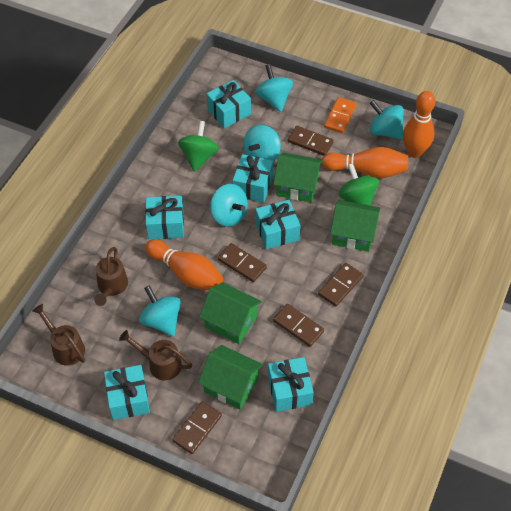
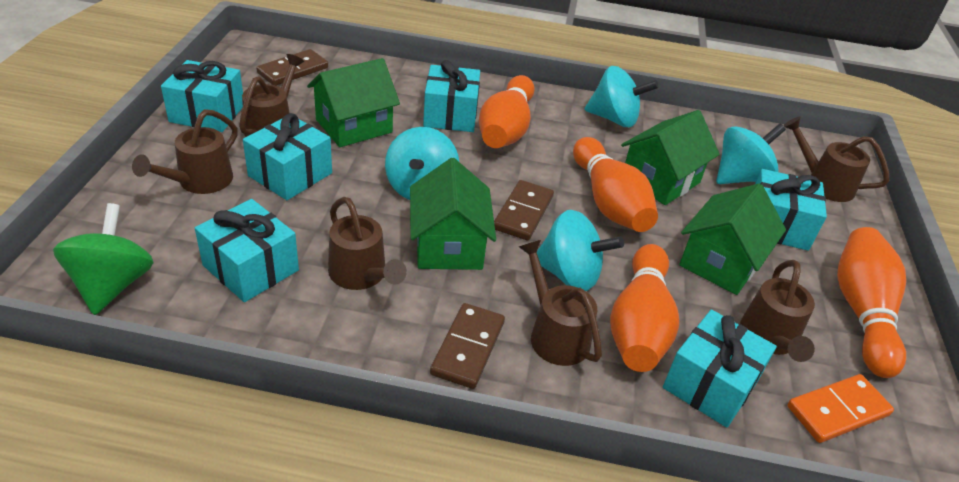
brown domino: [172,401,222,454] [218,243,267,282] [273,304,324,347] [288,126,334,156] [318,263,363,307] = 5 -> [256,49,328,86] [430,303,505,389] [494,180,554,241] = 3
brown watering can: [33,304,85,366] [94,247,128,306] [119,330,192,380] = 3 -> [132,109,238,194] [239,54,304,137] [328,197,407,290] [519,240,602,366] [740,260,815,362] [783,116,889,202] = 6
green spinning top: [178,121,219,172] [339,163,379,206] = 2 -> [53,203,153,315] = 1
orange bowling pin: [145,239,223,290] [322,147,408,178] [403,91,435,158] = 3 -> [479,75,535,148] [573,137,658,232] [610,244,679,372] [837,227,906,378] = 4
turquoise spinning top: [139,285,181,337] [210,184,248,227] [243,125,281,162] [255,64,293,112] [370,100,404,139] = 5 -> [385,127,459,200] [537,210,624,291] [584,66,659,127] [716,123,786,184] = 4

